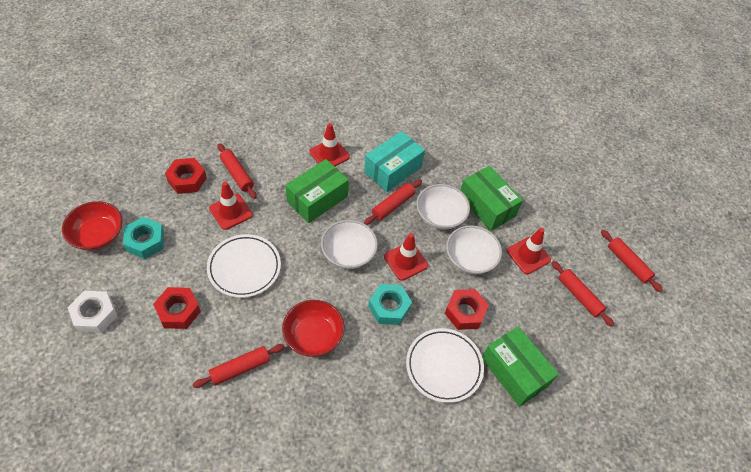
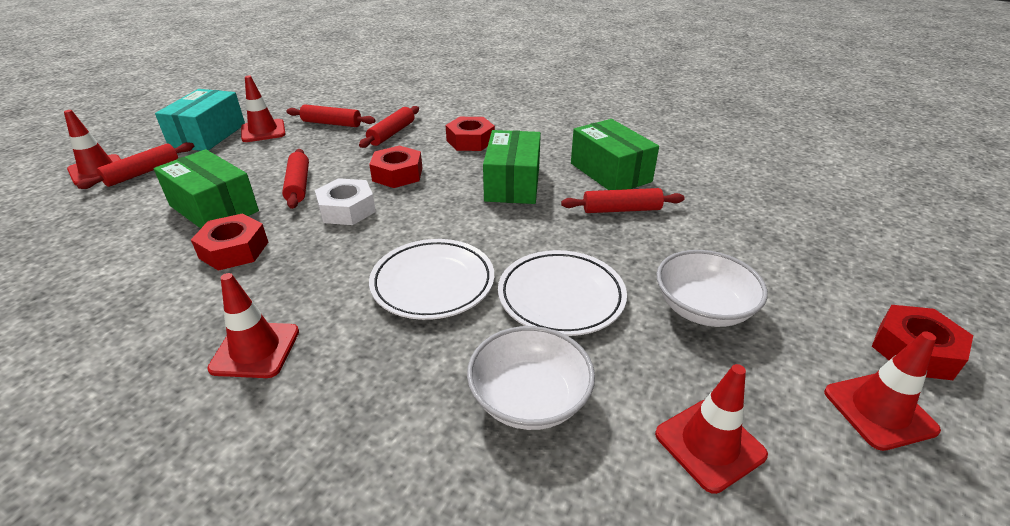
red bowl: [62,201,122,251] [282,300,344,357] = 2 -> none = 0
red nut: [153,287,201,329] [165,158,207,194] [445,289,489,330] = 3 -> [191,213,268,271] [369,145,422,188] [446,117,495,151] [872,305,973,380] = 4
red traffic cone: [209,182,253,230] [309,123,350,166] [384,233,428,281] [507,228,551,274] = 4 -> [64,110,121,185] [207,273,299,378] [241,76,286,142] [655,364,768,494] [824,331,941,451] = 5
turquoise nut: [123,217,164,259] [368,284,412,325] = 2 -> none = 0
white bowl: [321,220,378,269] [416,184,470,230] [446,225,502,274] = 3 -> [467,326,595,430] [656,250,768,327] = 2

